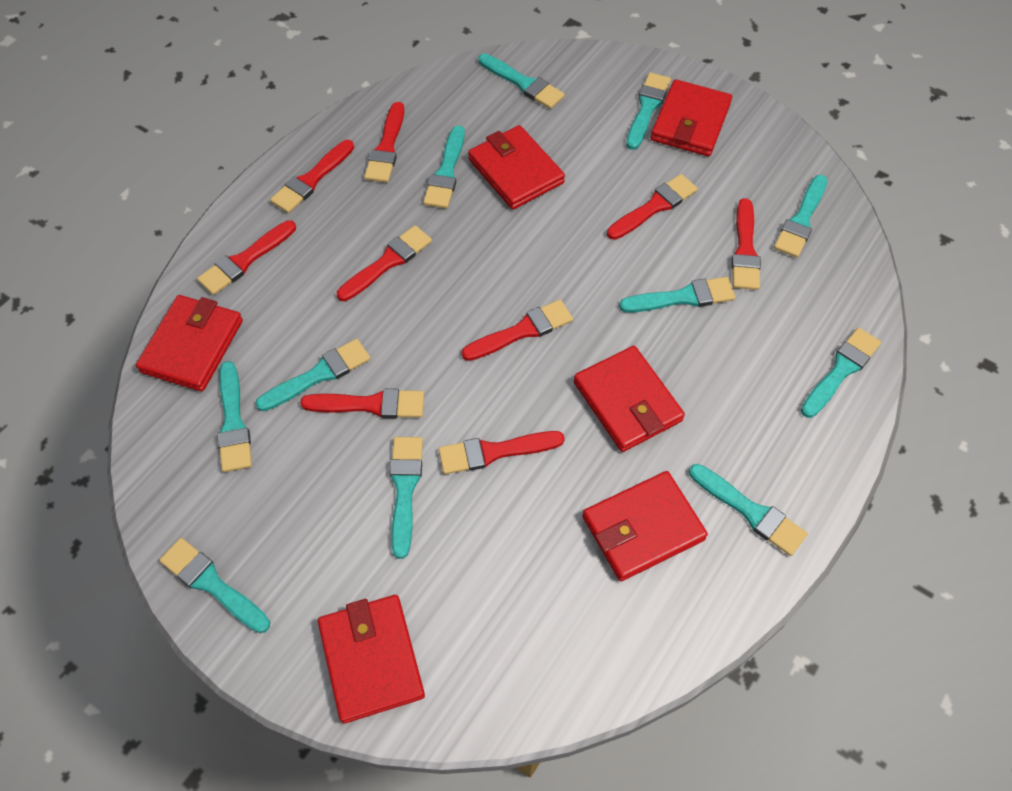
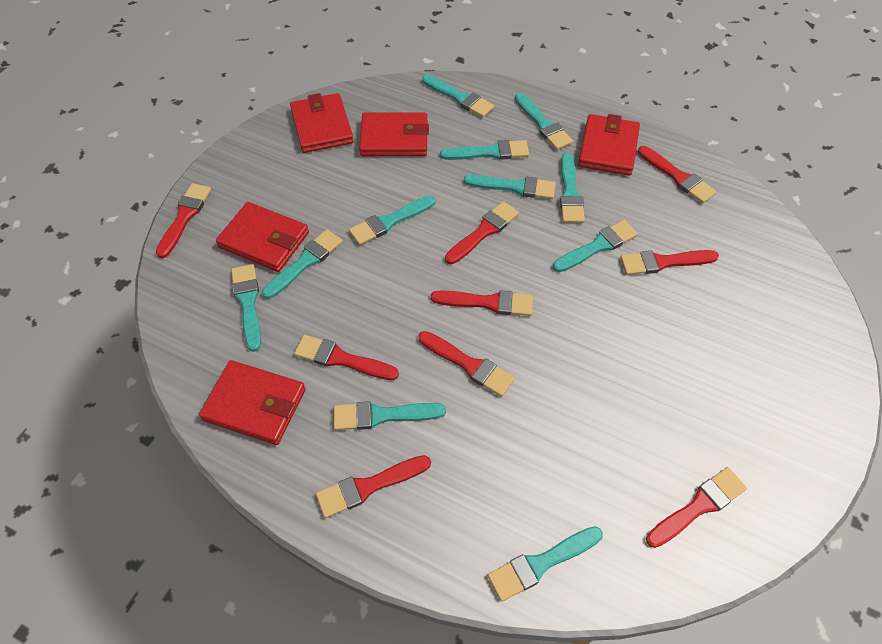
red wallet: [136,295,243,391] [318,595,425,723] [468,125,565,210] [574,346,685,452] [582,471,708,581] [651,79,732,156] = 6 -> [199,360,306,445] [216,202,309,272] [290,93,354,153] [359,112,429,156] [578,114,640,176] = 5

